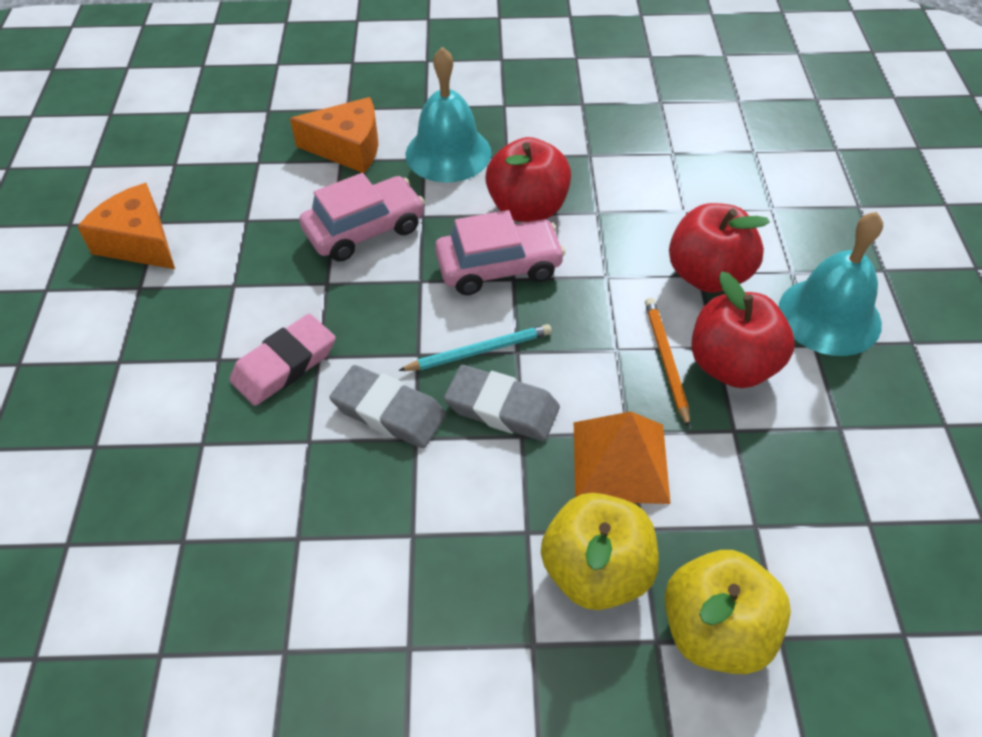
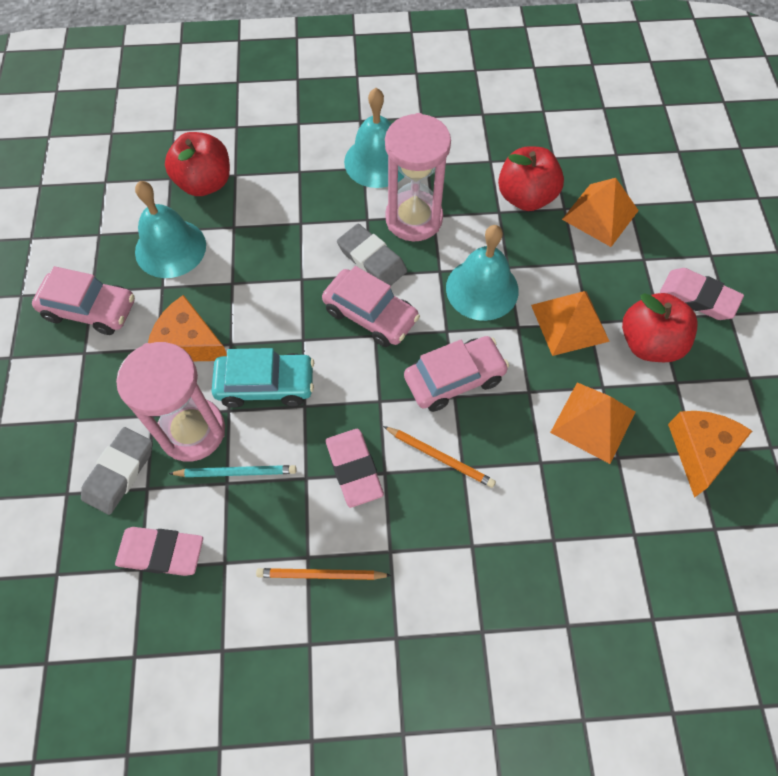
orange pencil: [645,298,690,428] = 1 -> [256,568,392,580] [383,426,496,488] = 2
orange pyramid: [574,411,671,504] = 1 -> [531,291,610,356] [550,383,635,464] [562,178,639,247] = 3
pink car: [299,173,425,262] [435,210,566,295] = 2 -> [32,266,135,335] [322,266,420,347] [404,336,509,412] = 3
pink eraser: [229,314,336,406] = 1 -> [115,527,203,576] [325,429,384,508] [660,268,744,320] = 3
pink hourglass: none = 0 -> [116,342,225,462] [385,113,451,241] = 2
turquoise bell: [405,47,491,183] [779,212,883,356] = 2 -> [135,181,206,278] [344,88,405,188] [446,225,519,321] = 3
turquoise car: none = 0 -> [212,348,314,408] = 1
yellow apple: [541,493,659,610] [664,550,791,674] = 2 -> none = 0

